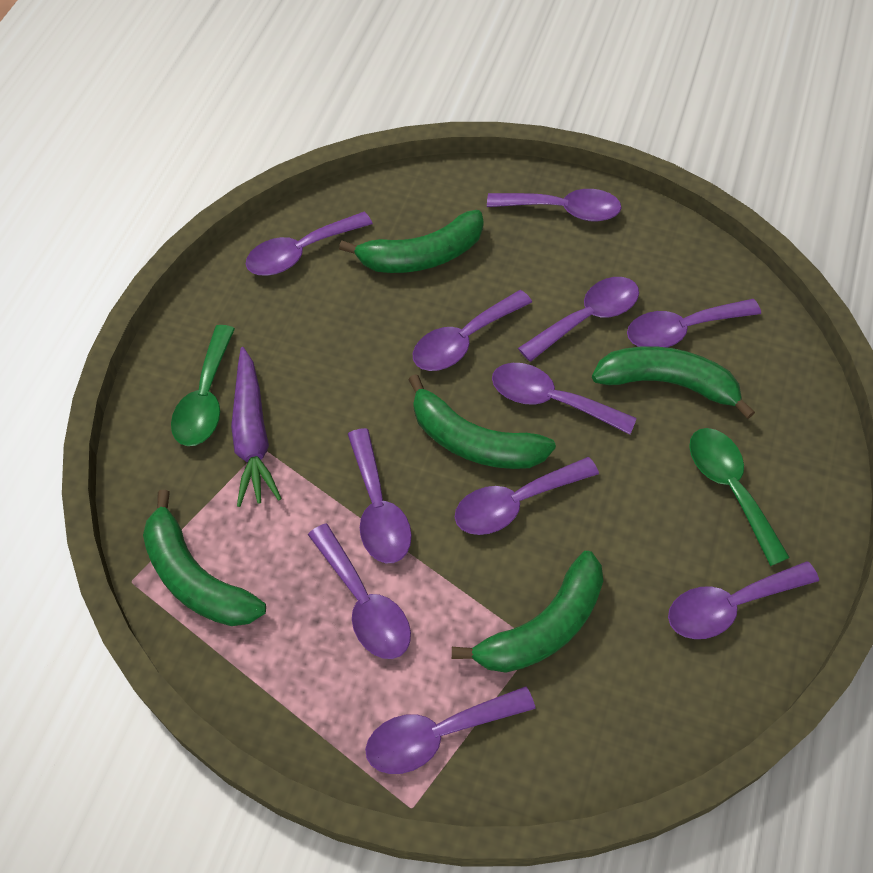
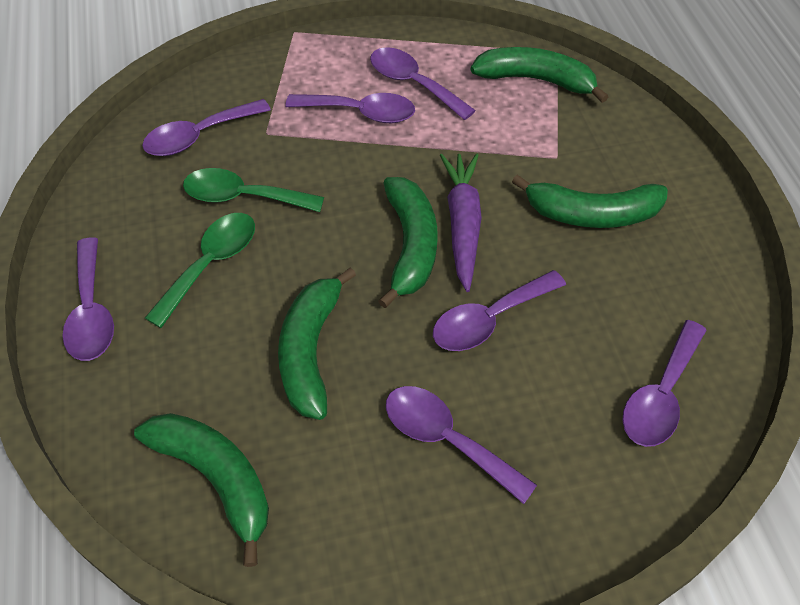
purple spoon: [246,212,373,276] [308,523,411,659] [348,428,412,563] [365,686,536,774] [413,290,532,371] [455,457,599,535] [487,189,622,221] [492,363,637,435] [518,277,639,362] [627,299,761,348] [668,561,819,639] = 11 -> [62,237,114,361] [142,99,271,156] [285,93,415,123] [370,47,476,120] [386,386,537,504] [433,270,566,351] [622,320,707,447] = 7

